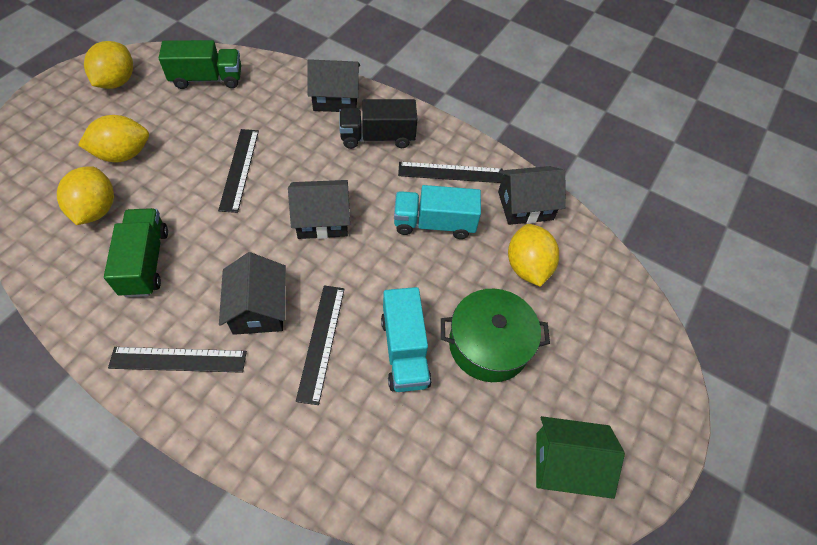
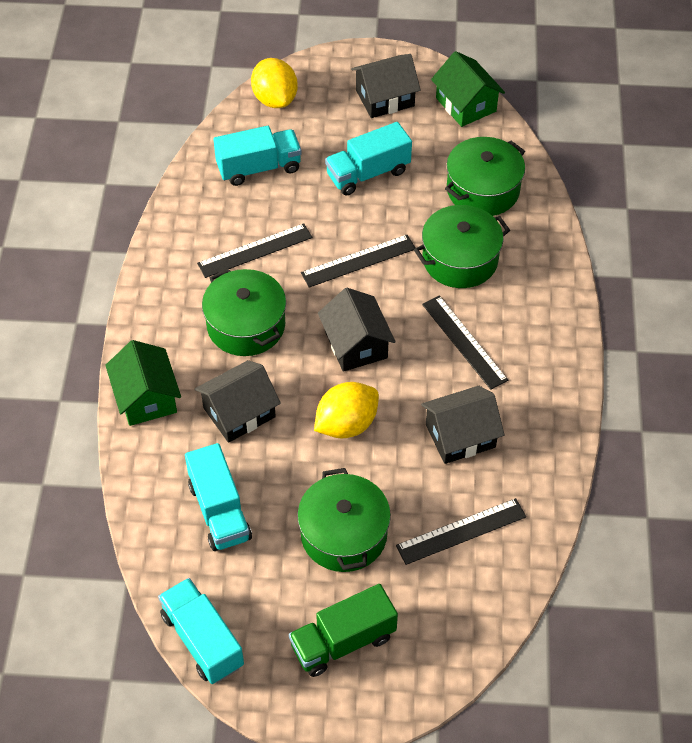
black truck: [339,99,417,149] = 1 -> none = 0
green house: [536,416,625,499] = 1 -> [105,340,181,426] [431,51,505,127] = 2
green pot: [441,289,550,382] = 1 -> [202,268,286,356] [297,468,391,572] [414,205,510,288] [445,137,525,216] = 4
green truck: [104,208,168,297] [159,40,241,89] = 2 -> [289,584,398,677] = 1
turquoise truck: [381,287,432,392] [394,185,481,239] = 2 -> [158,578,244,684] [185,443,252,551] [213,126,302,186] [325,122,412,196] = 4
yellow lemon: [57,166,114,225] [78,115,149,162] [84,41,133,89] [508,224,559,287] = 4 -> [251,58,298,108] [314,382,379,439] = 2

